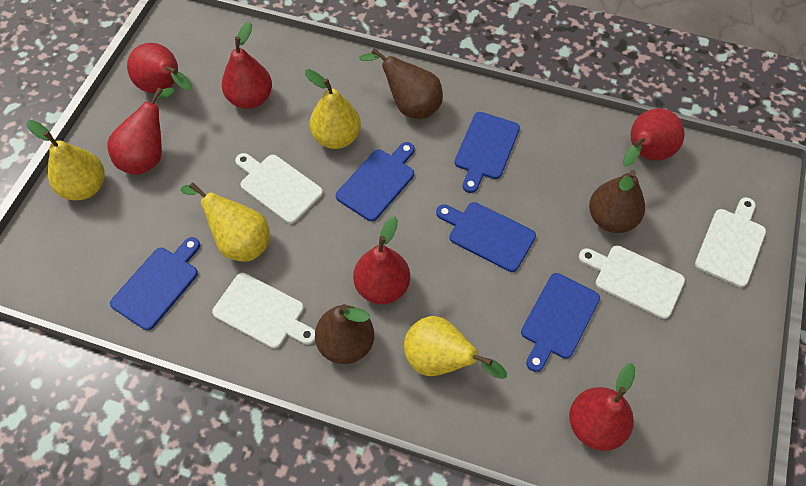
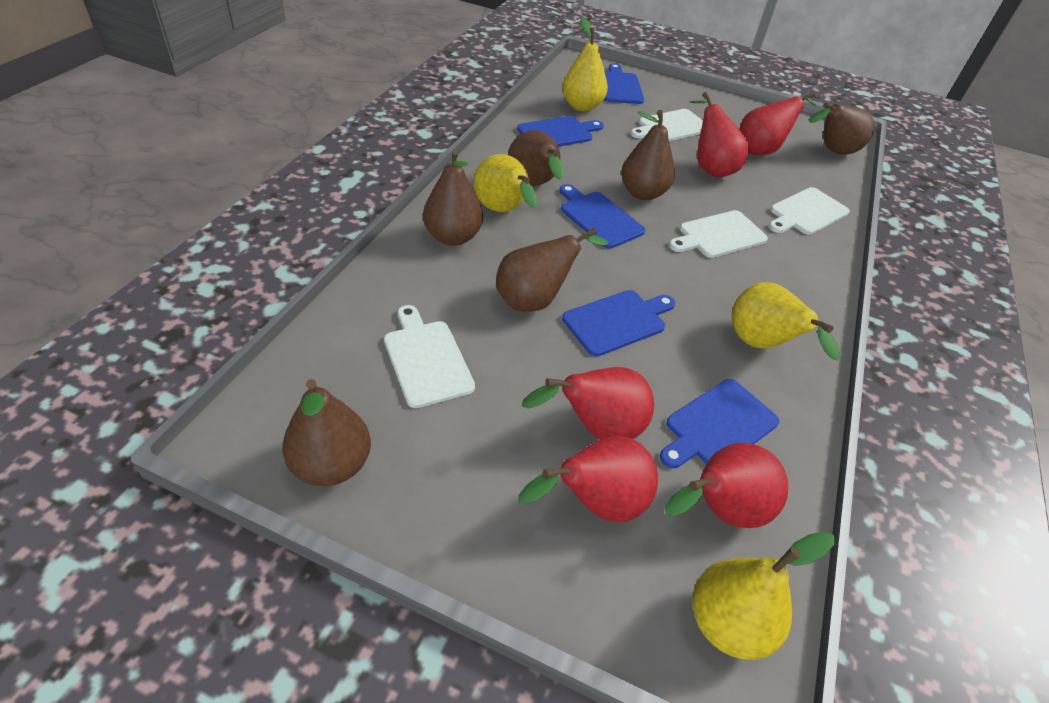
brown pear: [315,304,374,364] [359,48,443,119] [589,170,645,233] = 3 -> [282,379,371,486] [423,149,483,246] [496,228,608,312] [508,130,564,186] [621,110,675,200] [809,103,874,155] = 6
red pear: [107,88,175,175] [127,43,192,93] [222,21,272,109] [353,217,410,304] [569,363,635,451] [623,108,685,166] = 6 -> [519,436,658,522] [522,367,654,440] [665,443,788,528] [689,92,749,177] [739,91,818,155] = 5

